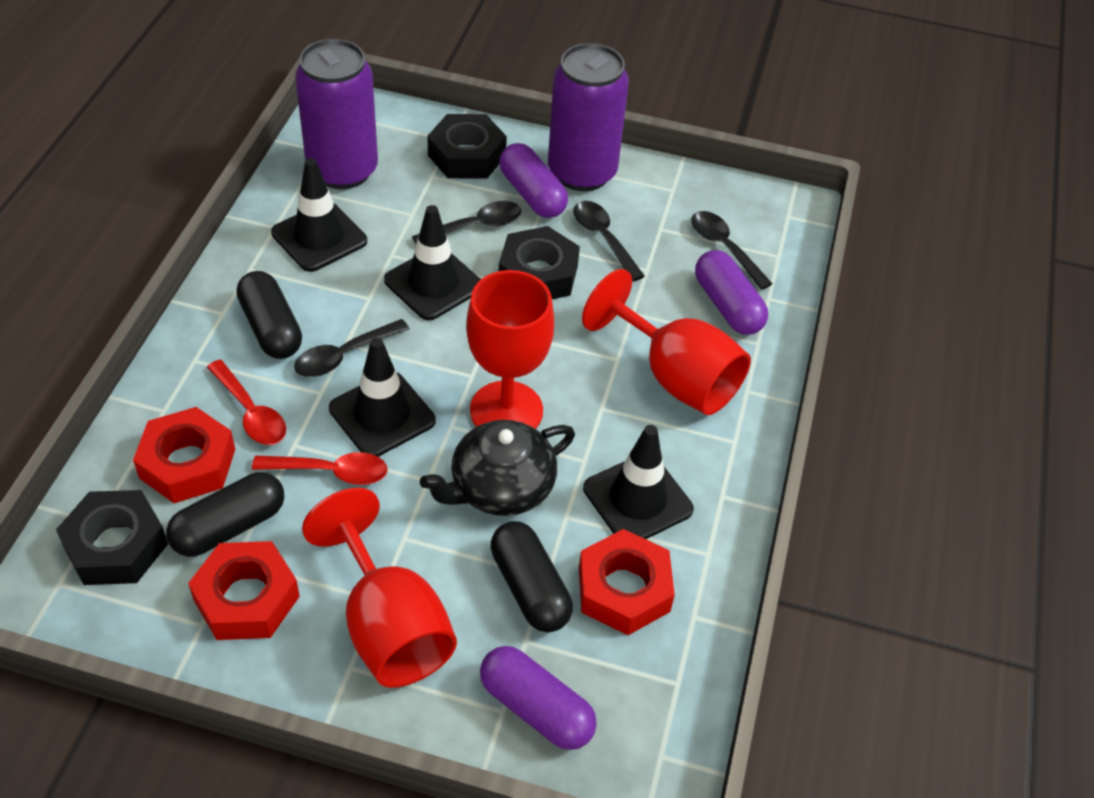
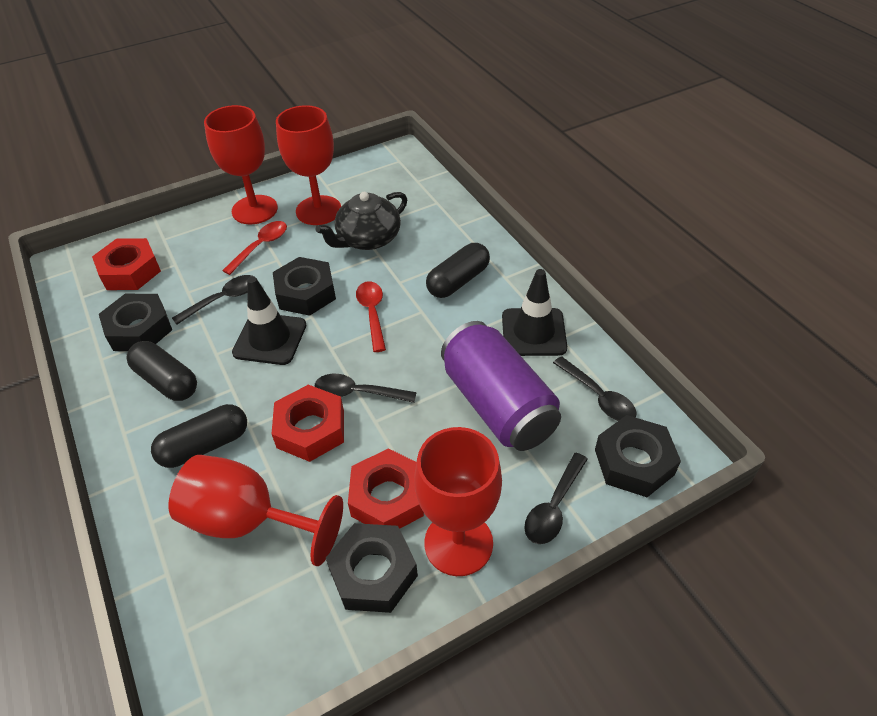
black nut: [56,490,168,585] [427,114,507,179] [499,226,580,299] = 3 -> [99,294,172,351] [273,257,336,316] [326,523,418,613] [595,415,681,497] = 4
black traffic cone: [271,158,367,272] [329,338,435,457] [384,205,481,320] [583,425,694,539] = 4 -> [232,277,306,365] [502,269,567,356] = 2
purple can: [295,39,378,189] [548,43,629,191] = 2 -> [441,321,561,451] = 1
purple capsule: [480,646,597,750] [499,143,568,218] [695,250,768,335] = 3 -> none = 0
red goblet: [302,488,457,688] [466,270,554,429] [582,269,751,415] = 3 -> [168,455,343,566] [204,105,278,224] [276,105,341,225] [414,427,502,576] = 4

